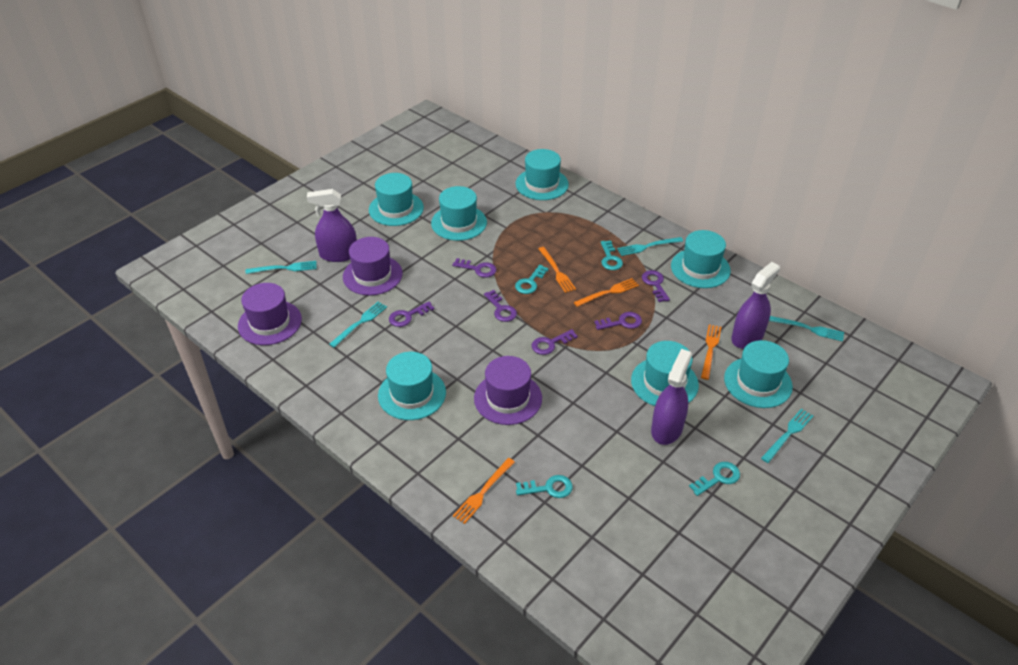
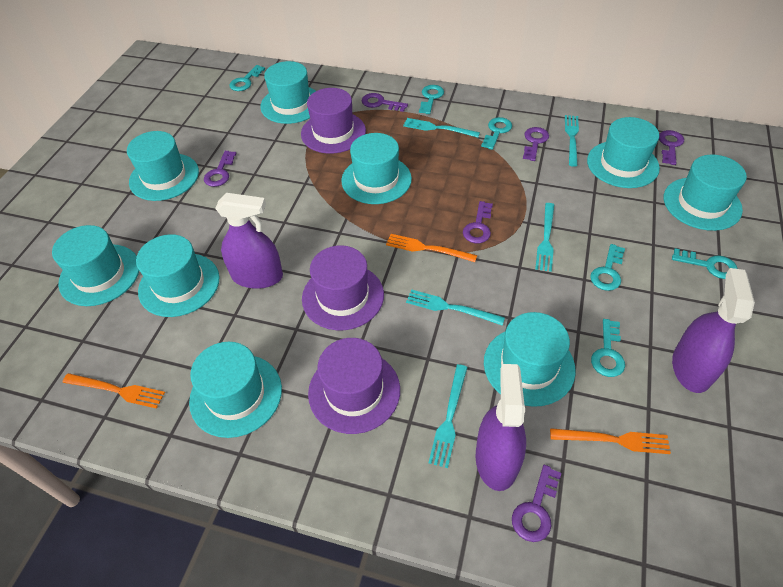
orange fork: [453,458,515,524] [539,247,576,293] [573,278,639,307] [701,324,721,380] = 4 -> [62,373,165,409] [386,234,477,262] [550,428,671,454] = 3
turquoise hat: [369,173,424,226] [378,352,446,420] [431,186,487,241] [516,149,569,200] [631,341,699,406] [671,230,731,288] [724,340,793,408] = 7 -> [52,225,139,306] [127,131,199,201] [136,234,219,317] [189,342,282,438] [260,61,316,124] [341,133,412,204] [484,312,576,407] [587,117,660,188] [664,155,747,231] = 9
turquoise key: [515,265,549,294] [516,475,573,498] [601,241,623,270] [689,462,740,496] = 4 -> [229,65,265,91] [419,85,444,114] [481,117,512,150] [590,244,625,291] [591,319,625,377] [672,248,737,279] = 6

